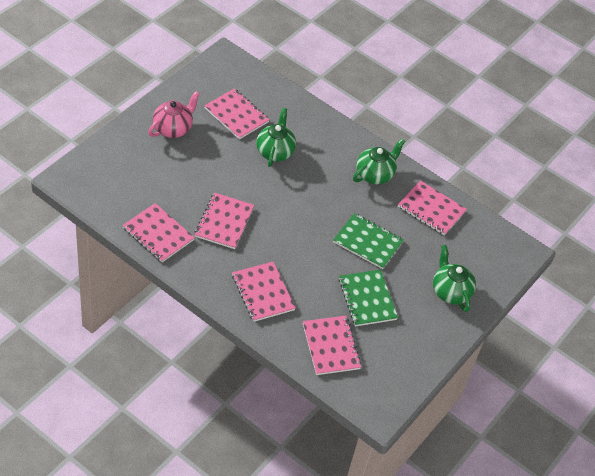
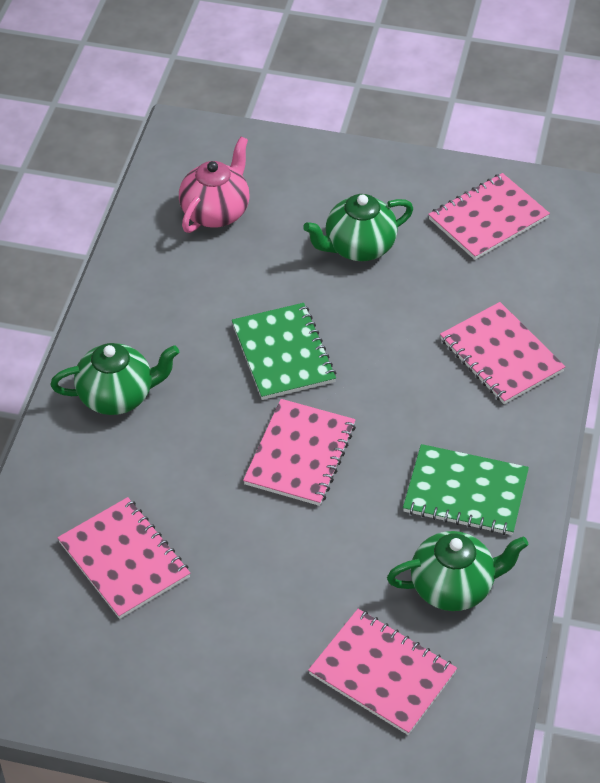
pink notebook: [123,203,195,262] [194,193,254,249] [204,89,270,140] [232,262,295,322] [303,316,362,375] [398,181,467,235] = 6 -> [57,497,190,619] [243,399,356,506] [308,609,457,735] [428,173,550,260] [440,302,565,404] = 5

